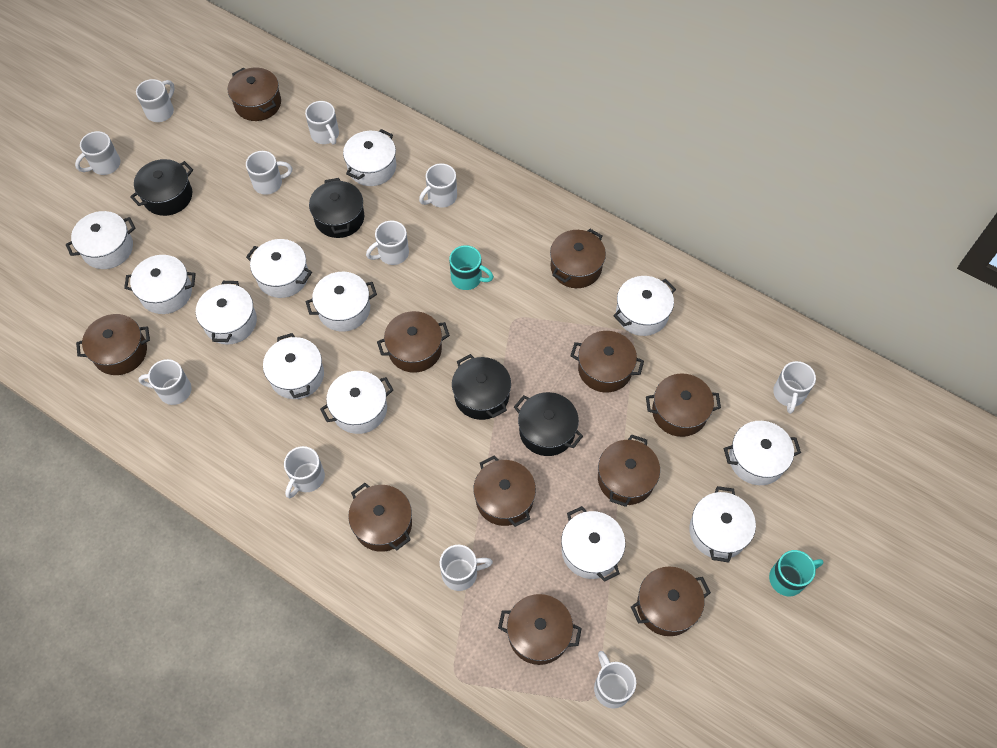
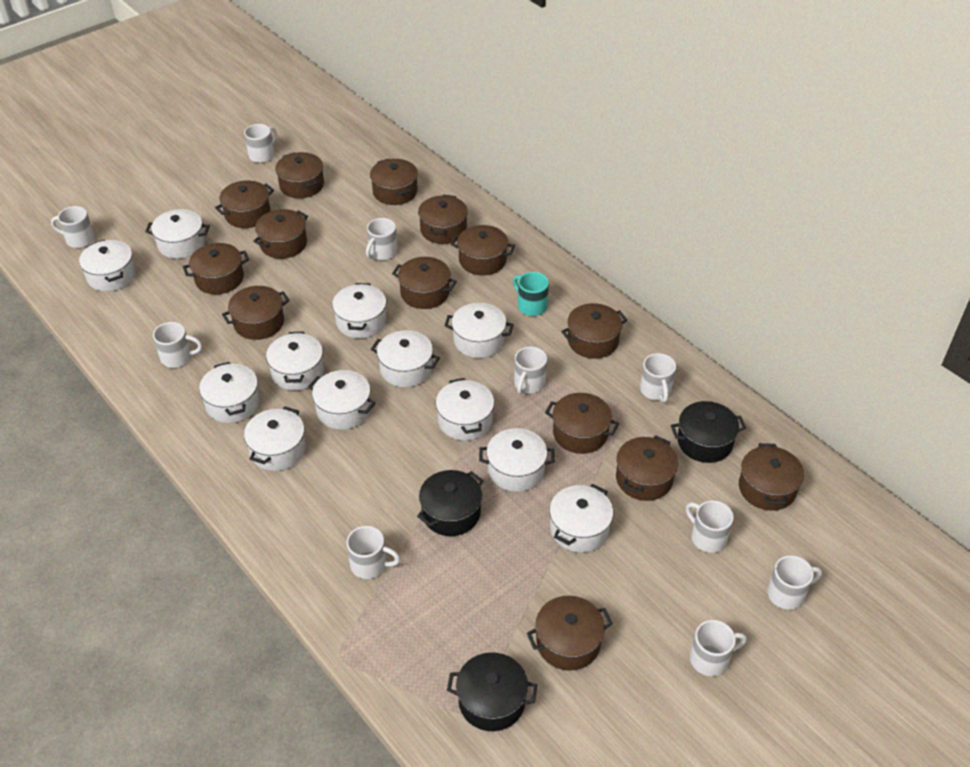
black pot: [130,159,193,216] [309,178,364,238] [452,354,511,420] [514,392,583,456] = 4 -> [417,470,484,536] [447,652,537,731] [671,401,746,463] = 3
brown pot: [76,314,150,375] [228,67,281,121] [348,483,412,552] [377,311,450,373] [473,455,536,527] [498,594,582,665] [550,229,606,288] [571,331,644,392] [598,434,660,507] [631,567,711,636] [646,373,721,437] = 11 -> [183,243,249,294] [215,181,274,228] [222,286,290,340] [253,209,308,259] [275,152,324,198] [370,159,418,205] [392,257,457,309] [418,195,468,244] [451,225,515,276] [527,596,613,671] [545,393,619,454] [561,303,627,359] [616,435,678,501] [739,443,804,511] = 14
turquoise mug: [449,245,494,290] [769,550,824,596] = 2 -> [513,272,549,316] = 1
white mug: [75,131,120,175] [136,79,175,122] [139,359,192,405] [246,151,292,195] [284,446,325,499] [305,101,339,145] [366,221,409,265] [419,163,457,208] [440,545,493,591] [594,651,636,708] [773,361,816,414] = 11 -> [51,206,95,248] [153,322,202,368] [244,124,277,163] [347,526,401,579] [366,218,397,260] [514,347,547,394] [640,353,676,403] [686,500,734,553] [690,620,747,676] [767,555,822,610] = 10

